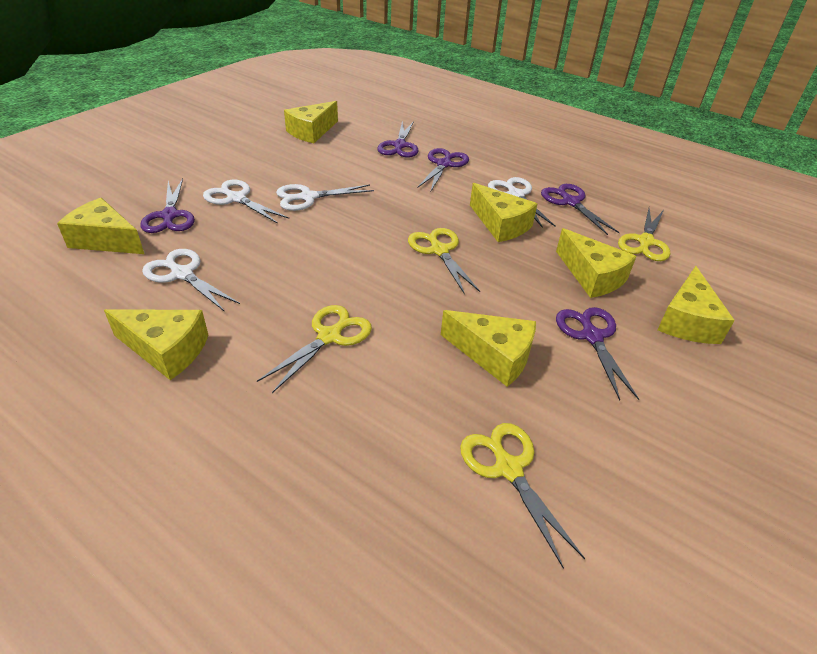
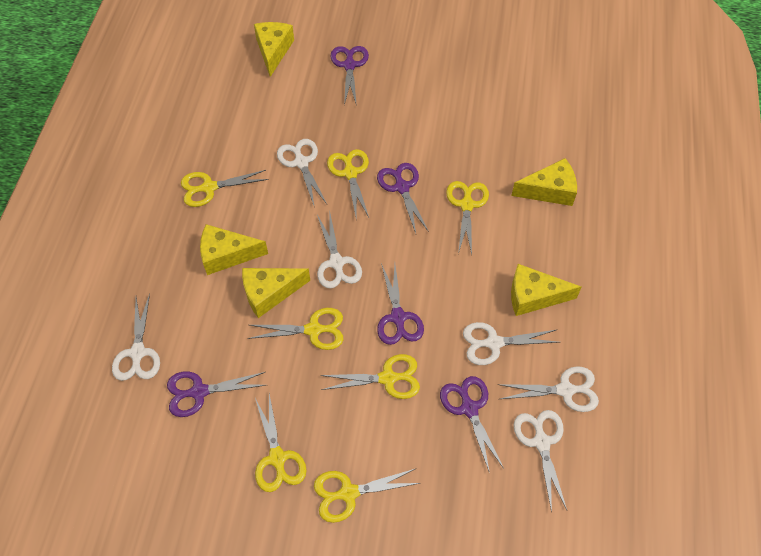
white scissors: [142,249,240,312] [203,180,289,224] [276,184,374,211] [488,177,556,228] = 4 -> [112,293,160,381] [277,139,327,208] [317,214,362,289] [463,322,559,365] [497,366,599,412] [513,410,567,513] = 6
yellow cheese: [57,198,144,254] [104,309,209,380] [284,101,338,143] [441,310,536,387] [470,183,537,242] [556,228,636,298] [658,266,735,344] = 7 -> [200,224,268,275] [242,268,310,318] [254,22,294,77] [511,158,577,206] [511,264,581,316] = 5
yellow scissors: [257,305,372,393] [408,228,480,295] [460,423,585,568] [618,208,670,261] = 4 -> [181,170,269,207] [248,308,343,350] [255,394,307,492] [314,468,420,523] [320,354,420,399] [327,149,369,217] [446,181,489,255] = 7

